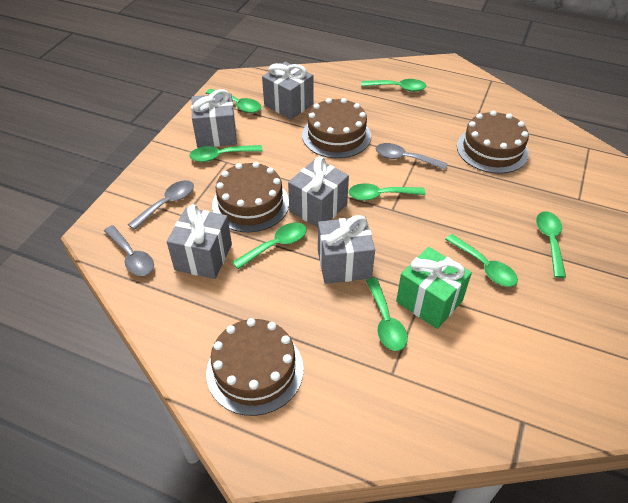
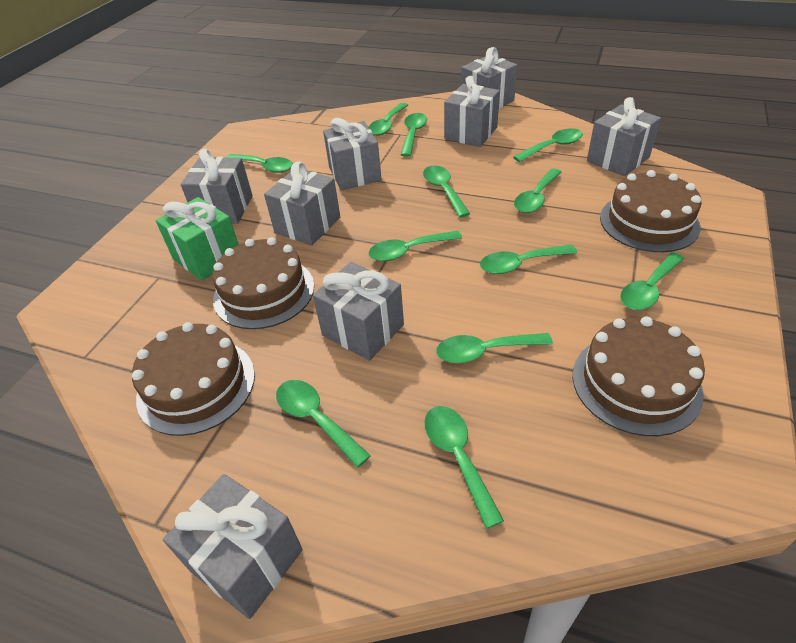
green spoon: [189,145,263,162] [206,89,261,113] [232,223,307,269] [348,183,426,201] [361,79,426,92] [366,278,408,351] [445,234,518,287] [536,211,566,278] = 8 -> [226,154,293,173] [276,380,371,468] [368,103,408,136] [368,230,462,261] [401,113,427,157] [423,165,470,217] [424,406,504,529] [436,333,553,363] [480,245,577,274] [513,128,583,162] [514,169,562,213] [620,252,685,310] = 12
grey gift: [167,204,232,279] [191,89,237,148] [262,62,314,120] [288,157,349,227] [318,215,375,284] = 5 -> [163,474,303,619] [181,149,253,224] [264,161,340,245] [313,262,404,361] [323,118,382,190] [444,76,500,147] [461,47,517,108] [587,97,661,176] = 8
grey spoon: [104,225,154,276] [128,180,194,230] [376,143,448,170] = 3 -> none = 0

